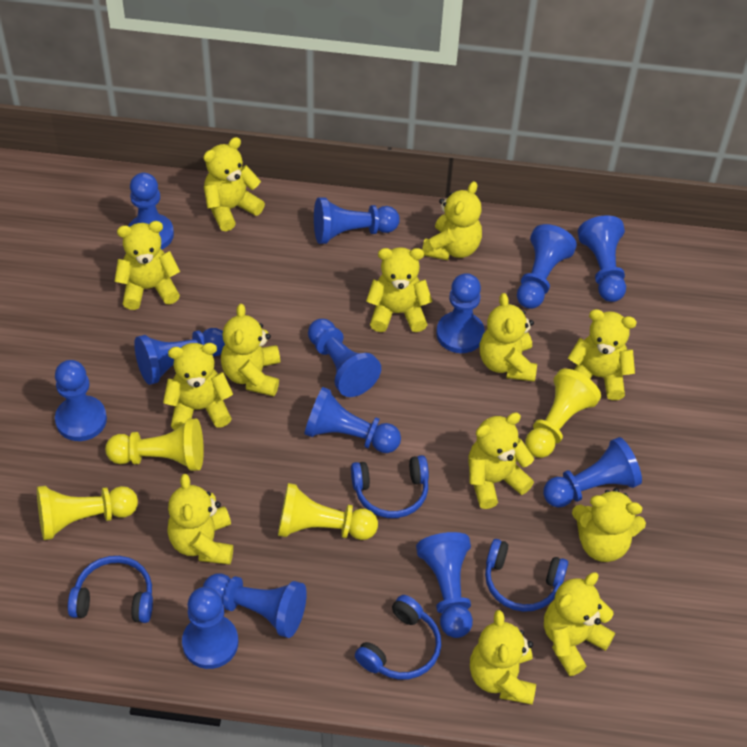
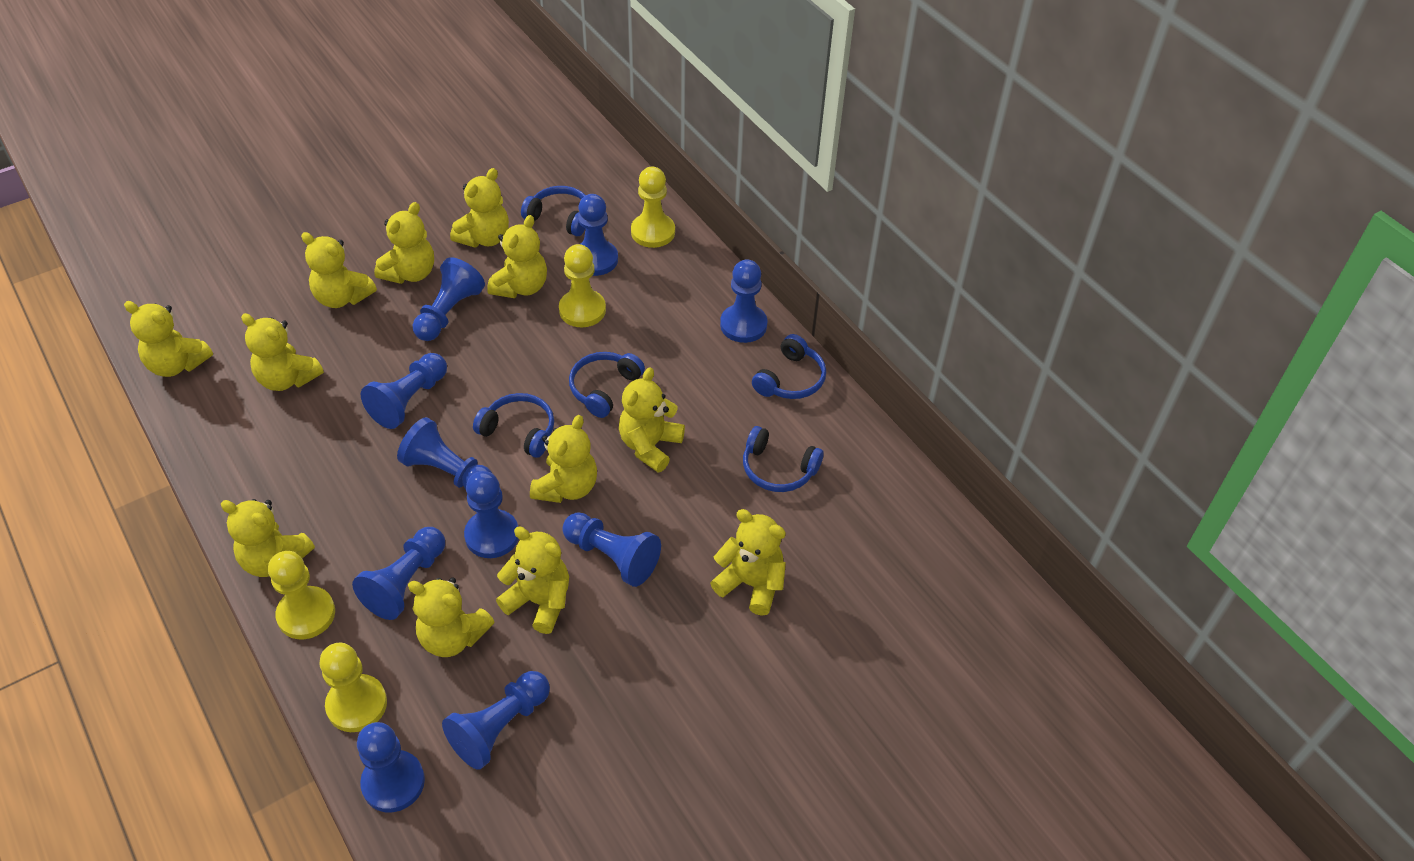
blue headphones: [68,556,153,623] [351,455,429,518] [355,595,441,680] [485,539,568,612] = 4 -> [473,393,554,458] [521,186,586,236] [569,352,645,418] [743,426,824,492] [752,334,826,399] = 5
blue pawn: [55,360,107,441] [128,173,174,250] [134,328,225,385] [182,587,238,669] [203,573,307,638] [304,387,401,453] [308,319,381,397] [314,197,400,244] [416,532,473,638] [436,273,485,353] [517,224,577,309] [543,437,642,508] [578,215,626,302] = 13 -> [352,527,445,620] [357,722,425,812] [360,353,447,429] [397,417,492,490] [413,257,485,341] [442,671,550,770] [464,471,519,558] [562,512,661,587] [578,194,618,276] [720,259,767,343] = 10
yellow teddy bear: [114,221,180,310] [163,343,233,430] [167,474,233,565] [203,137,265,231] [221,304,280,396] [366,247,432,332] [422,181,482,260] [468,412,534,509] [470,610,536,705] [480,293,537,382] [544,573,615,676] [568,309,637,400] [572,488,646,562] = 13 -> [124,301,213,377] [221,499,315,577] [241,313,324,391] [301,232,377,308] [374,202,434,284] [408,578,494,657] [450,168,509,248] [487,215,547,298] [496,527,569,634] [530,415,597,503] [619,367,685,473] [710,509,786,616] = 12

